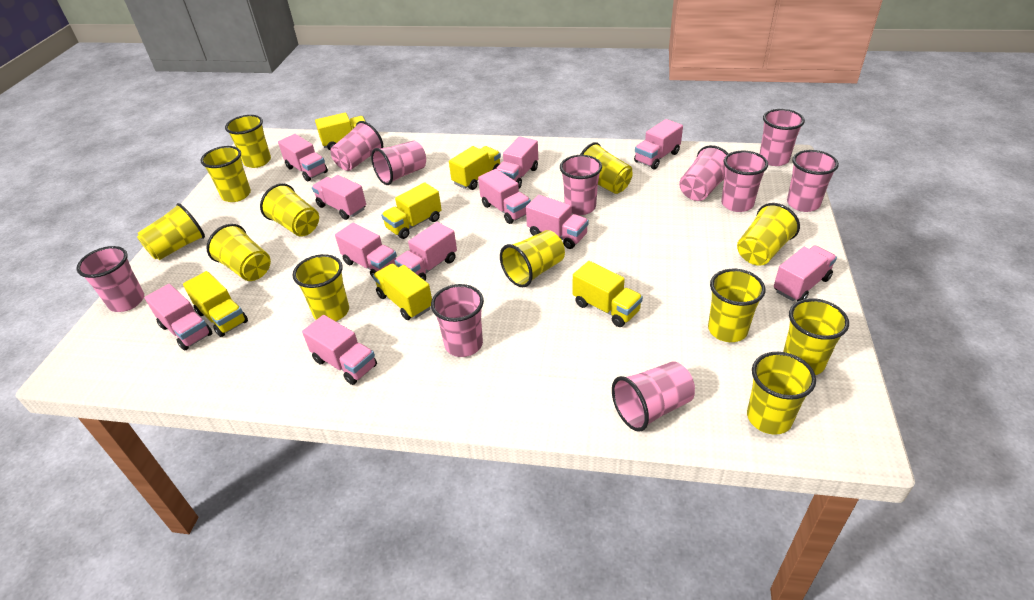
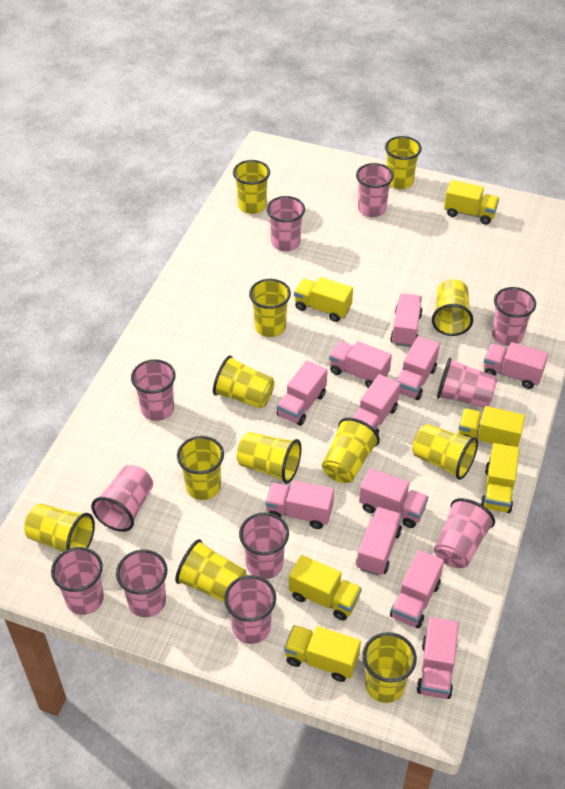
pink cup: [76,246,144,312] [331,121,383,171] [371,141,426,185] [431,284,484,357] [560,155,602,215] [612,361,695,432] [679,145,729,201] [721,151,768,212] [760,109,805,166] [787,150,839,212] = 10 -> [51,547,104,615] [91,465,153,532] [116,549,167,617] [131,359,176,421] [224,575,276,644] [239,512,289,579] [266,196,305,251] [356,163,394,217] [434,498,495,568] [437,357,497,408] [492,287,536,346] = 11

